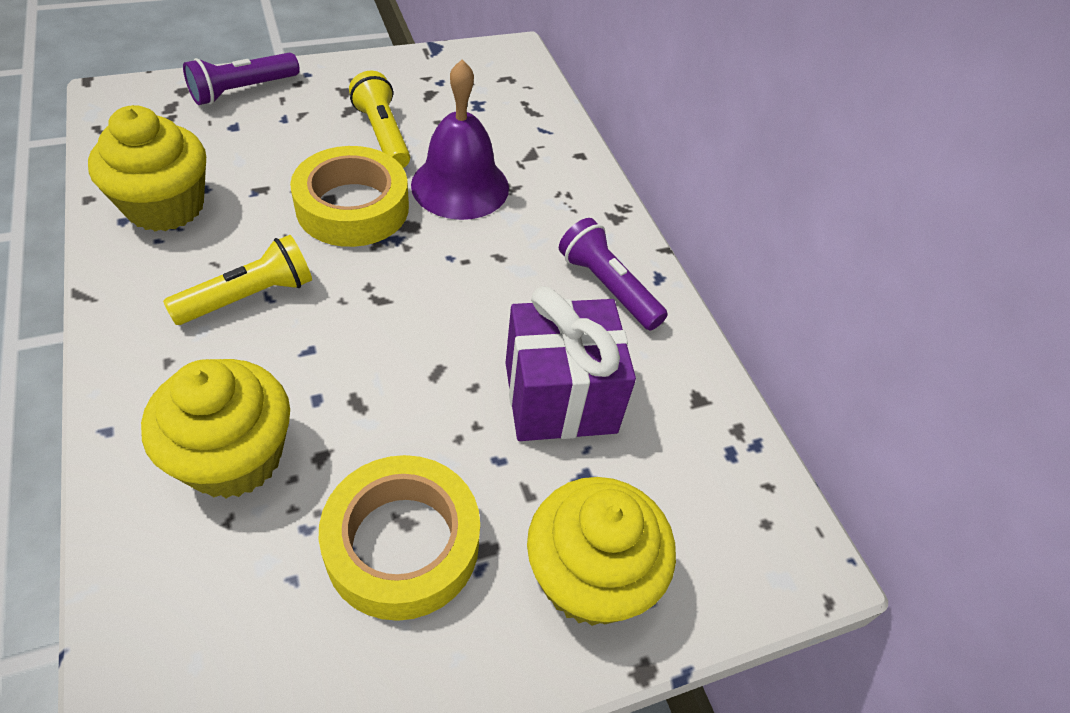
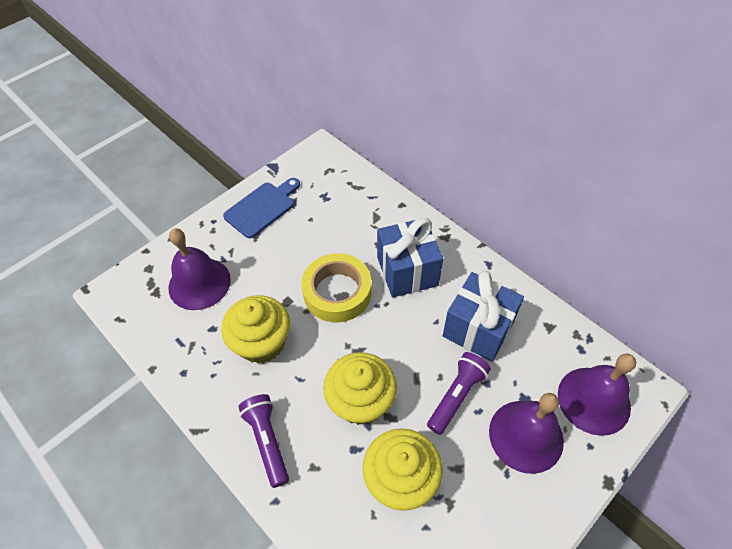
blue cutting board: none = 0 -> [223,178,300,238] = 1
blue gift: none = 0 -> [377,218,443,297] [443,271,524,362] = 2
purple bell: [411,60,509,220] = 1 -> [168,228,231,310] [489,393,564,474] [558,353,636,436] = 3
purple gift: [506,286,636,441] = 1 -> none = 0
yellow flashlight: [163,235,312,325] [349,71,410,168] = 2 -> none = 0
yellow tape: [290,146,409,247] [319,455,480,621] = 2 -> [301,253,372,322] = 1

